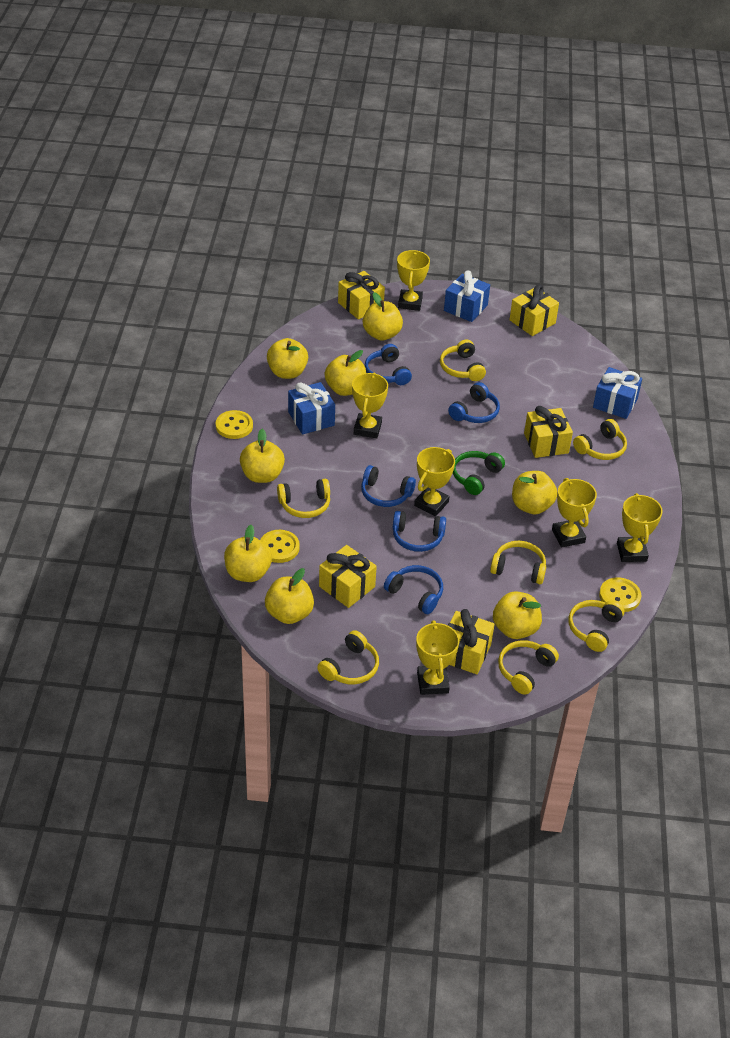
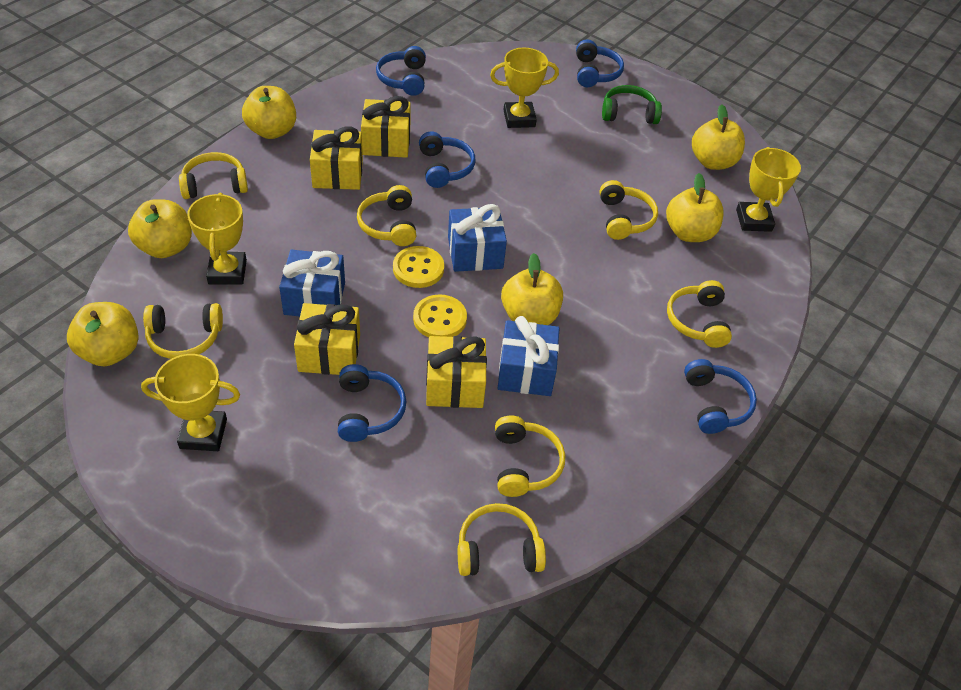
yellow apple: [224,525,272,582] [240,429,285,483] [265,568,314,624] [267,338,308,379] [325,350,366,396] [363,292,403,341] [493,591,542,639] [512,471,557,514] = 8 -> [67,302,139,366] [128,199,192,258] [242,86,296,139] [501,253,563,325] [666,173,724,242] [692,104,745,170] = 6
yellow button: [216,410,253,439] [260,530,300,563] [599,577,641,612] = 3 -> [393,246,444,288] [413,294,467,338] = 2
yellow gift: [319,545,377,608] [338,271,385,319] [448,609,495,674] [509,285,559,336] [524,406,573,458] = 5 -> [294,303,360,375] [310,126,363,190] [361,96,411,158] [426,336,487,408] = 4
yellow trophy: [352,373,388,438] [397,250,430,311] [414,447,455,516] [416,620,459,695] [552,478,597,547] [617,493,663,562] = 6 -> [141,354,240,451] [187,193,247,285] [490,48,559,128] [736,147,801,232] = 4

